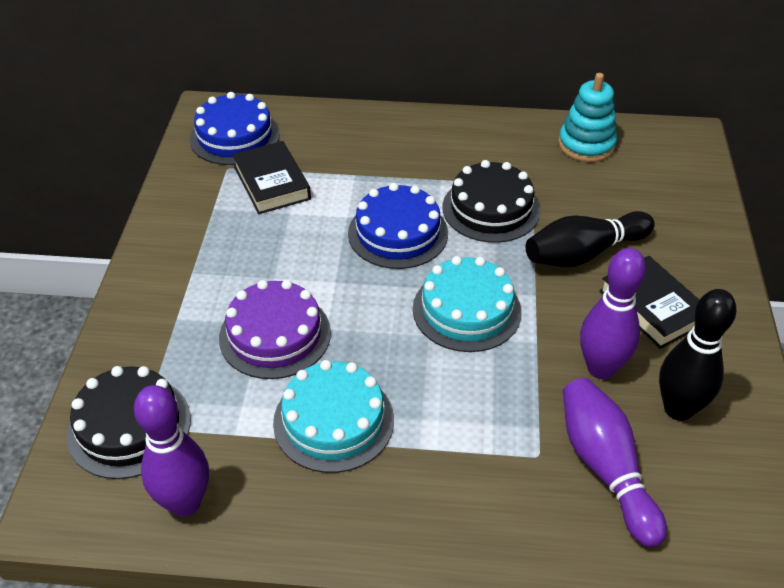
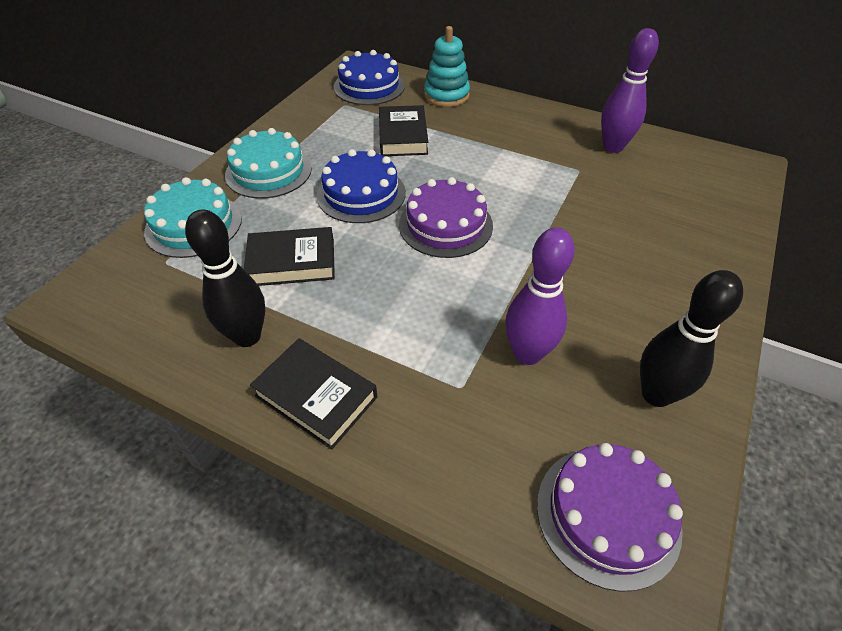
black book: [232,141,311,214] [599,256,699,349] = 2 -> [244,227,335,286] [250,338,377,450] [379,105,428,156] = 3
black cake: [67,366,191,479] [442,160,540,243] = 2 -> none = 0
purple bowling pin: [134,385,209,517] [563,378,667,547] [580,248,646,379] = 3 -> [505,227,575,365] [601,28,659,153] = 2
purple cake: [219,280,331,379] = 1 -> [399,177,493,258] [537,443,683,592] = 2

